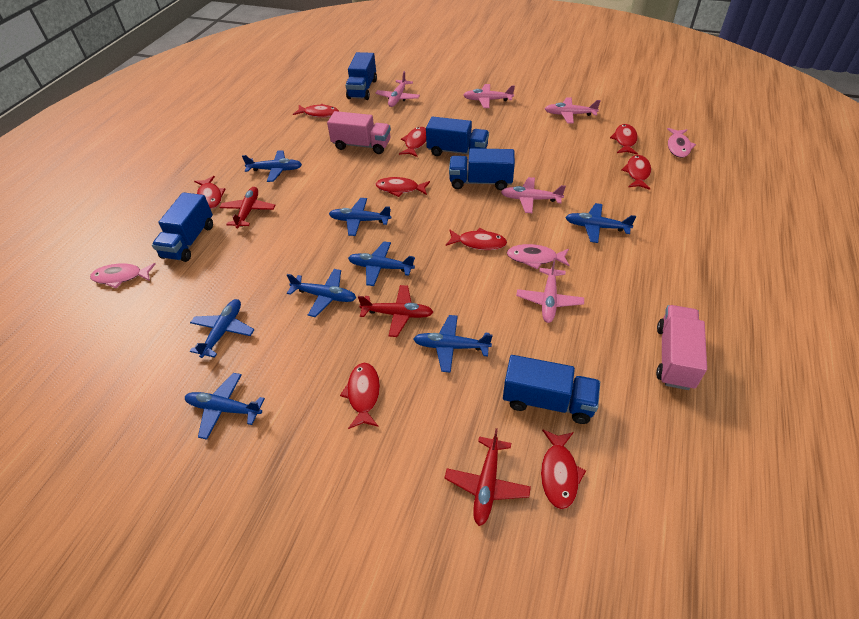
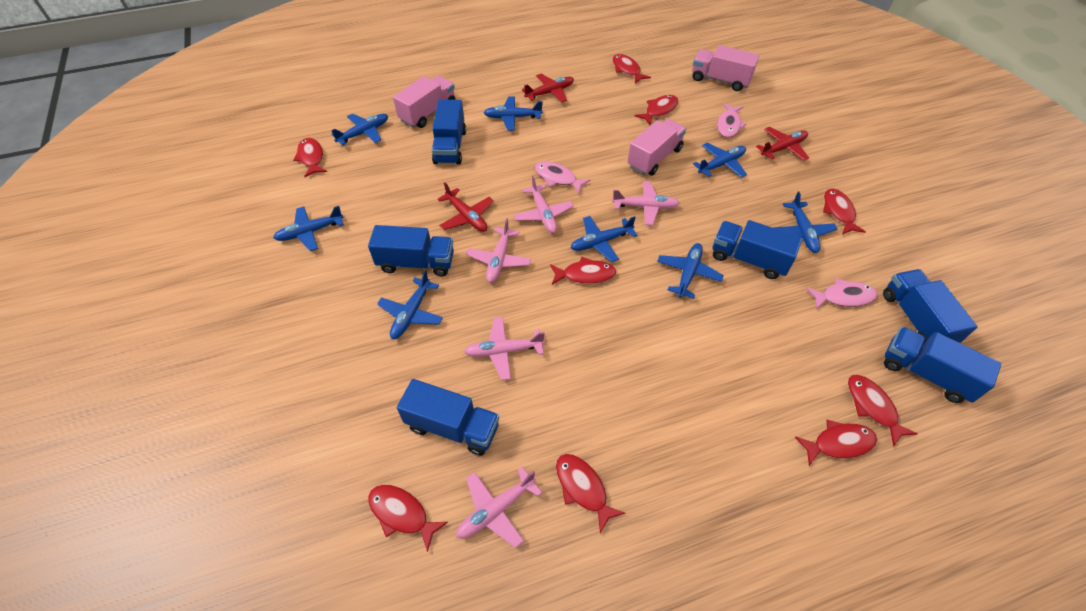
blue truck: [152,192,213,262] [345,52,377,100] [426,116,489,156] [449,148,515,190] [503,355,600,424] = 5 -> [368,225,454,277] [397,379,499,456] [432,100,466,165] [713,220,802,279] [883,269,978,343] [884,327,1001,403] = 6
pink truck: [327,111,391,154] [656,305,707,390] = 2 -> [393,76,456,128] [628,119,686,176] [692,45,759,91] = 3

